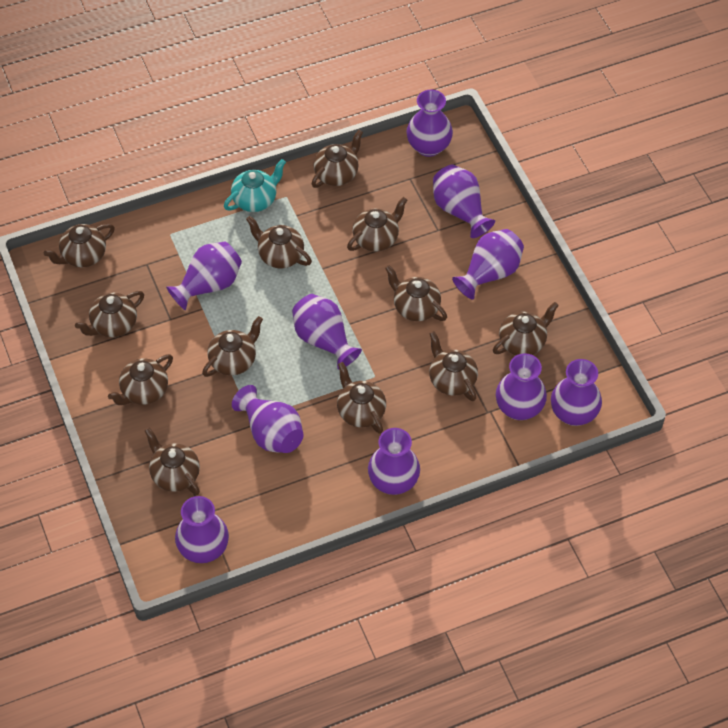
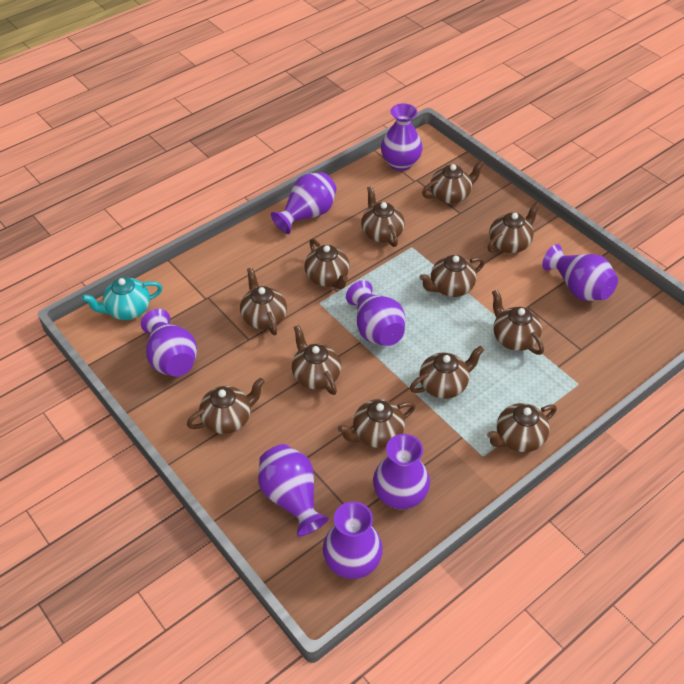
purple vase: [166,242,242,310] [175,496,229,563] [232,385,304,453] [292,294,362,370] [368,428,420,495] [406,90,453,157] [433,164,495,238] [452,229,524,299] [496,353,547,420] [551,359,602,426] = 10 -> [141,309,197,377] [258,444,329,536] [271,172,337,234] [323,501,383,579] [346,280,405,346] [373,434,430,509] [381,103,423,171] [542,244,618,301] = 8

